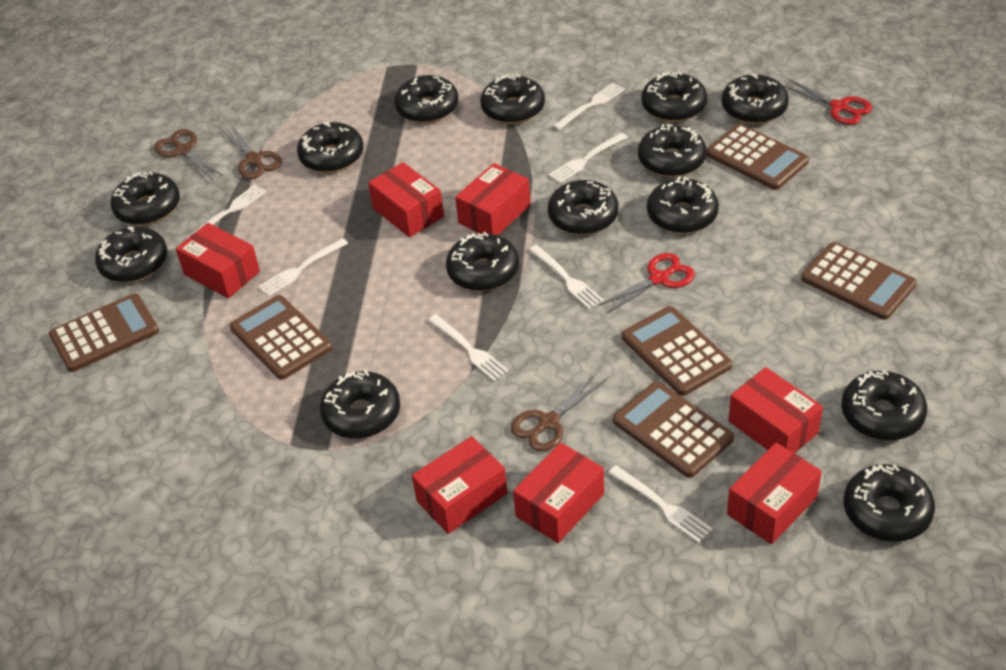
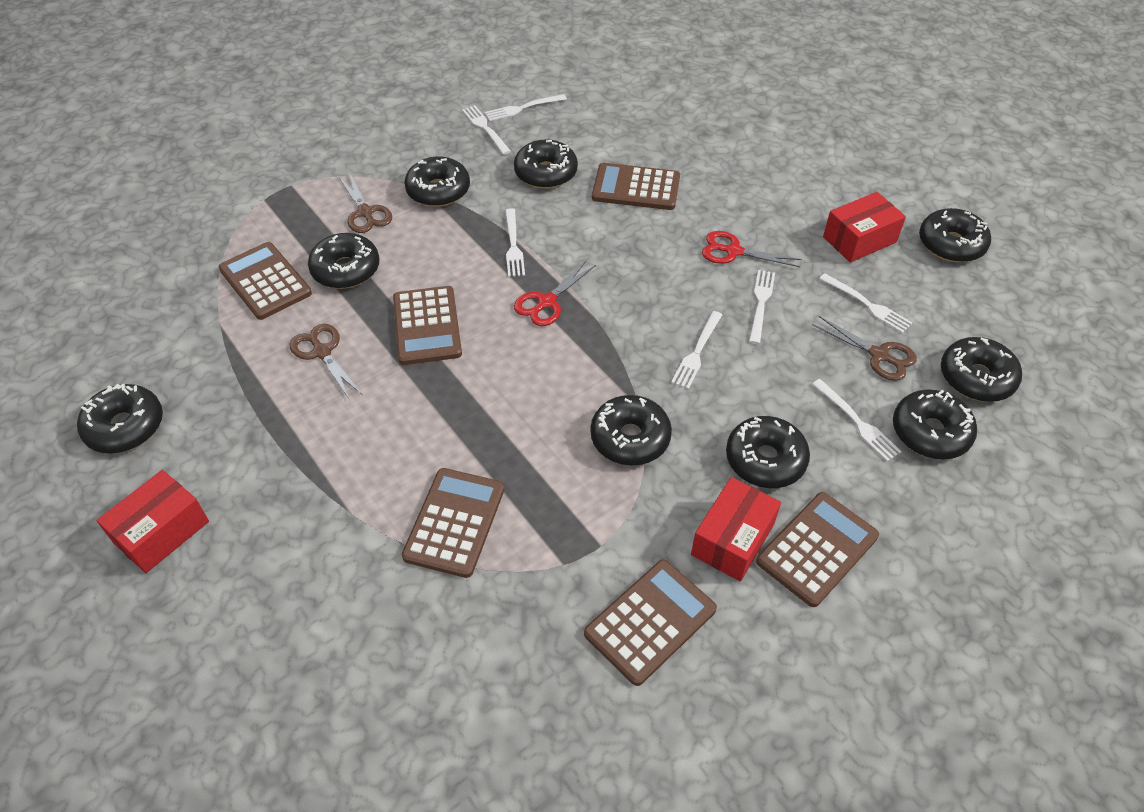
black donut: [95,226,167,282] [111,171,180,225] [297,122,364,173] [320,370,400,439] [394,75,459,123] [446,232,519,291] [480,74,545,124] [548,180,619,235] [638,124,707,177] [641,71,707,122] [647,176,719,234] [722,74,789,124] [841,369,927,441] [844,464,935,542] = 14 -> [77,384,163,453] [308,233,379,289] [404,157,470,207] [514,139,578,189] [590,395,672,465] [726,416,810,488] [893,389,977,459] [919,208,991,262] [941,337,1022,402] = 9
red box: [176,223,260,298] [368,162,444,237] [412,436,507,534] [455,163,530,235] [513,442,604,543] [727,443,822,544] [728,367,823,453] = 7 -> [97,470,209,573] [691,477,781,581] [823,192,906,262] = 3

